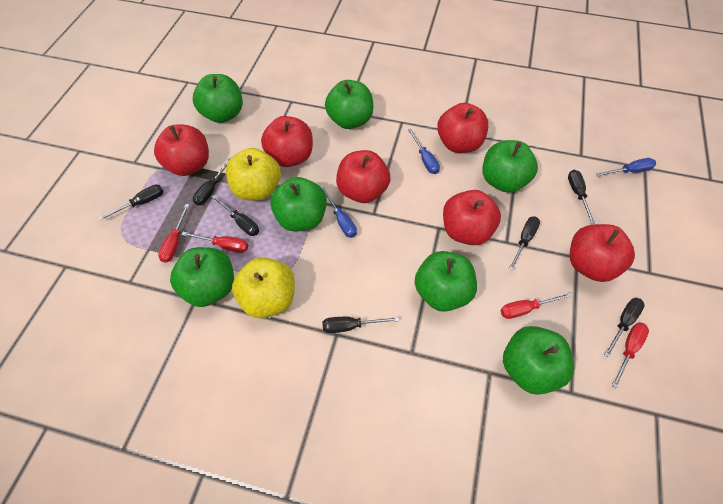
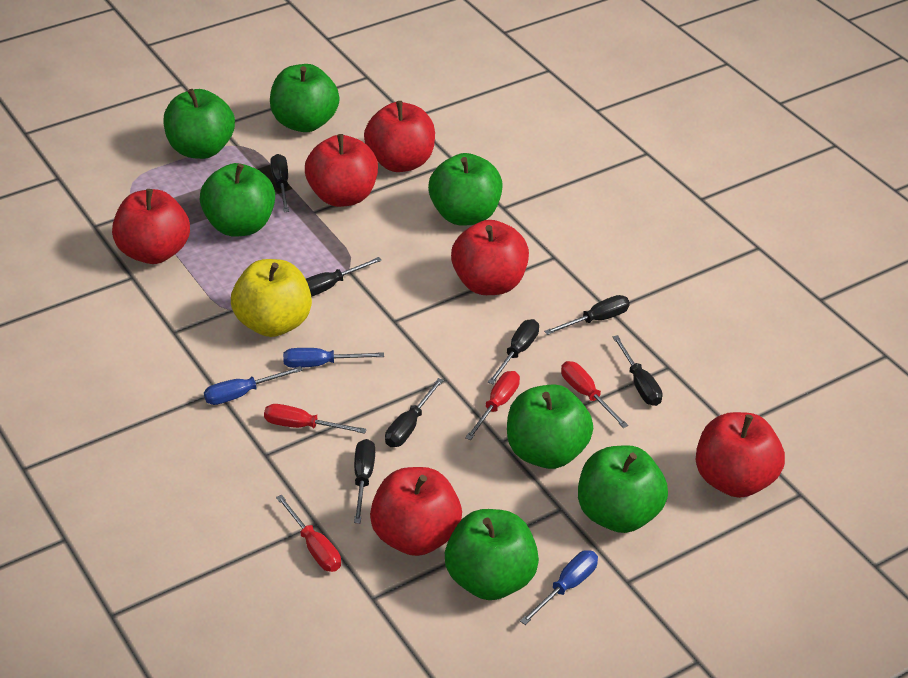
yellow apple: [226,148,281,200] [232,257,295,318] = 2 -> [231,259,312,337] = 1

